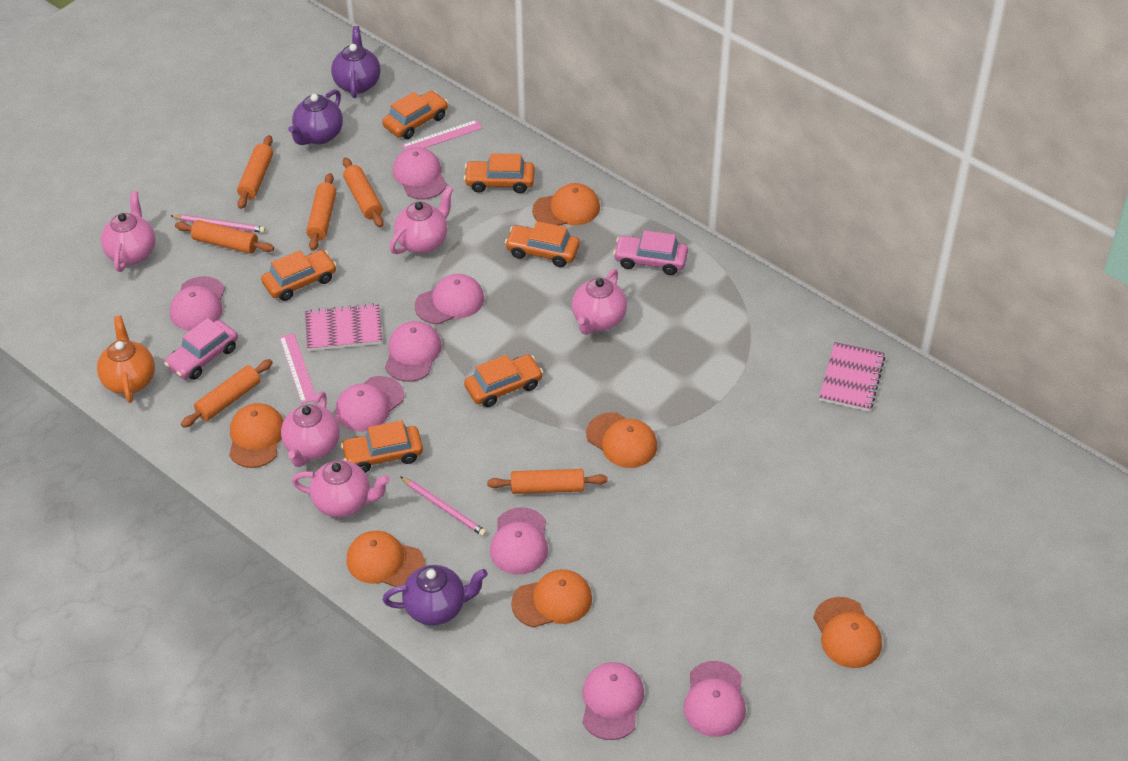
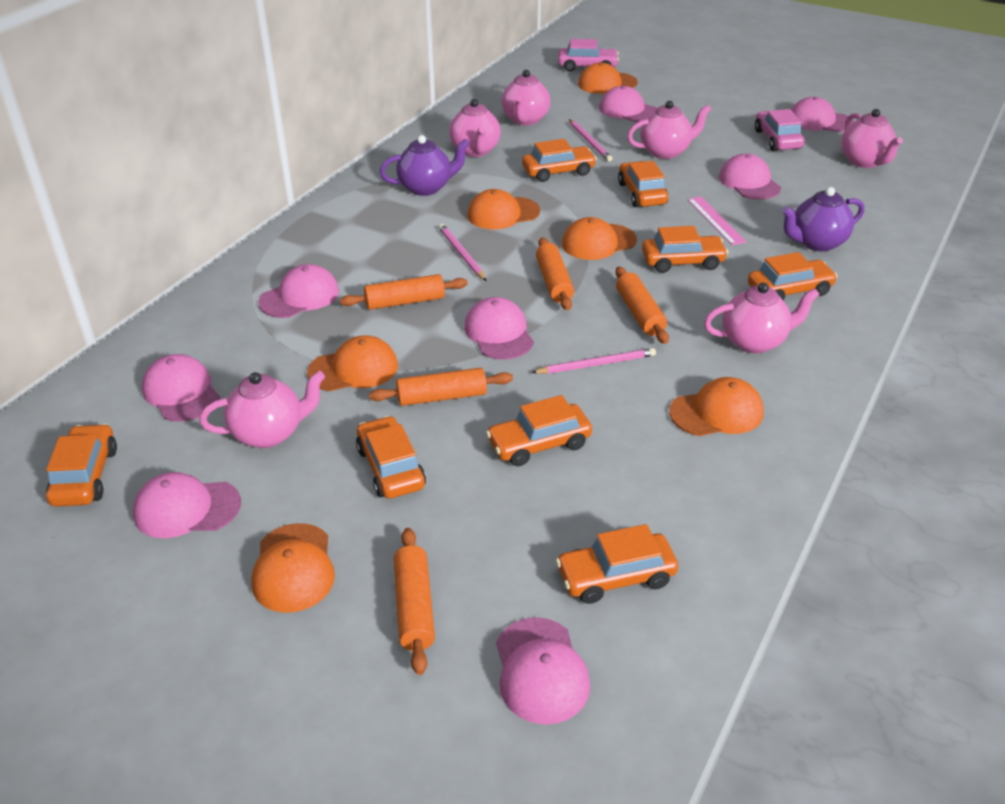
orange car: [261,250,337,301] [341,420,423,473] [382,91,448,139] [464,153,535,193] [464,355,543,407] [505,221,580,267] = 6 -> [46,424,117,507] [356,416,426,499] [486,395,592,466] [522,139,597,182] [556,524,678,604] [618,161,668,207] [642,226,728,273] [748,252,838,300] = 8
orange rolling pin: [175,220,274,254] [181,359,273,428] [237,135,273,209] [306,173,336,251] [343,158,384,228] [487,469,608,494] = 6 -> [340,274,468,310] [369,368,513,406] [394,528,435,675] [536,237,574,310] [616,267,669,344] = 5
orange teapot: [97,316,155,403] = 1 -> none = 0
pink notebook: [305,303,382,351] [819,342,885,412] = 2 -> none = 0
pink pencil: [171,214,266,233] [400,476,487,536] = 2 -> [438,224,486,281] [531,348,656,374] [569,119,613,162] = 3
pink ruler: [279,333,316,404] [401,120,482,151] = 2 -> [687,196,746,245] = 1
pink teapot: [101,191,155,272] [281,391,340,467] [292,460,390,517] [390,186,453,254] [572,269,627,335] = 5 -> [199,371,325,448] [449,99,501,157] [502,70,550,125] [627,101,711,159] [704,283,820,353] [841,109,903,168] = 6
purple teapot: [288,89,343,145] [331,26,380,98] [382,565,488,625] = 3 -> [380,135,470,196] [782,187,864,252] = 2

